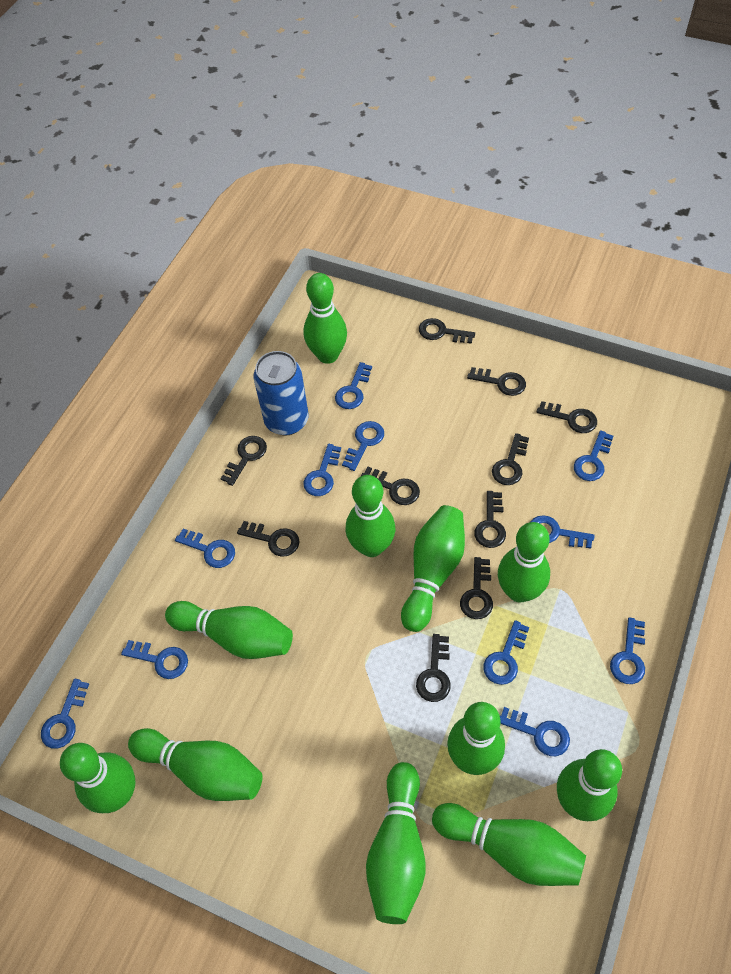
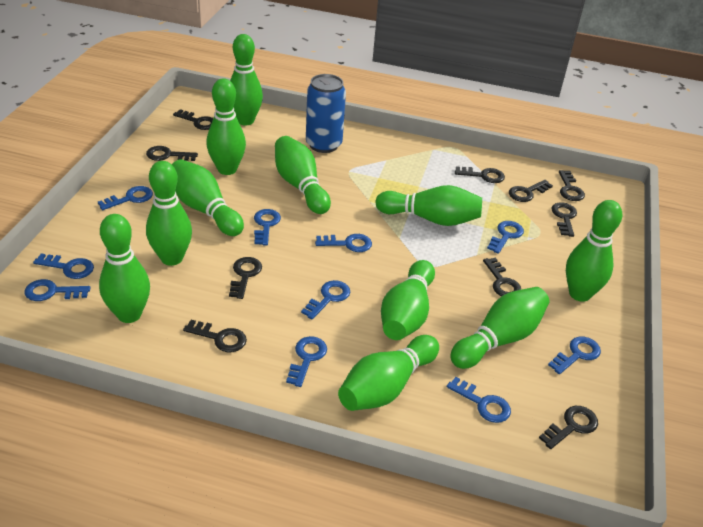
blue key: [41,679,89,749] [121,640,188,679] [175,529,235,568] [303,444,341,496] [335,362,372,409] [342,421,384,471] [483,620,529,685] [500,707,570,756] [530,515,595,549] [574,430,614,481] [610,617,645,684] = 11 -> [25,279,90,301] [33,253,94,279] [98,186,153,210] [254,209,281,246] [286,336,327,387] [301,280,350,319] [315,234,372,252] [447,377,511,423] [487,221,524,254] [548,337,601,374] = 10

